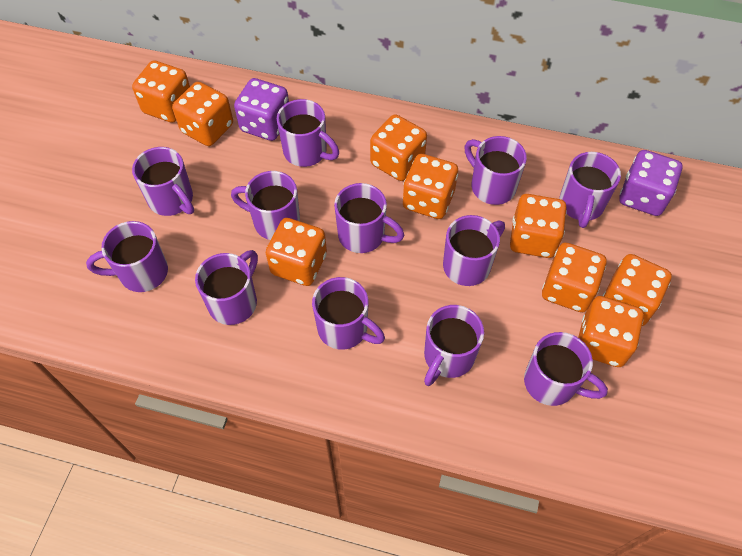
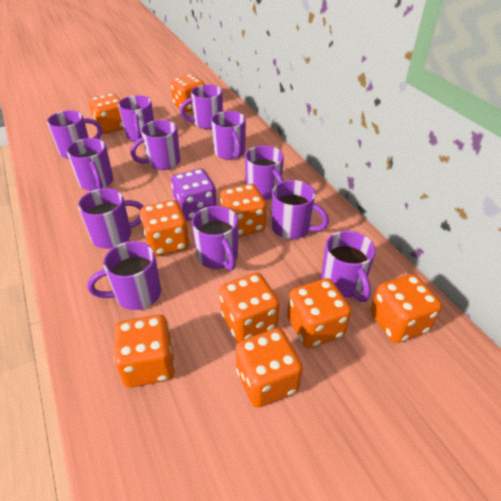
purple dice: [234,78,289,141] [619,150,683,216] = 2 -> [171,169,217,221] = 1

